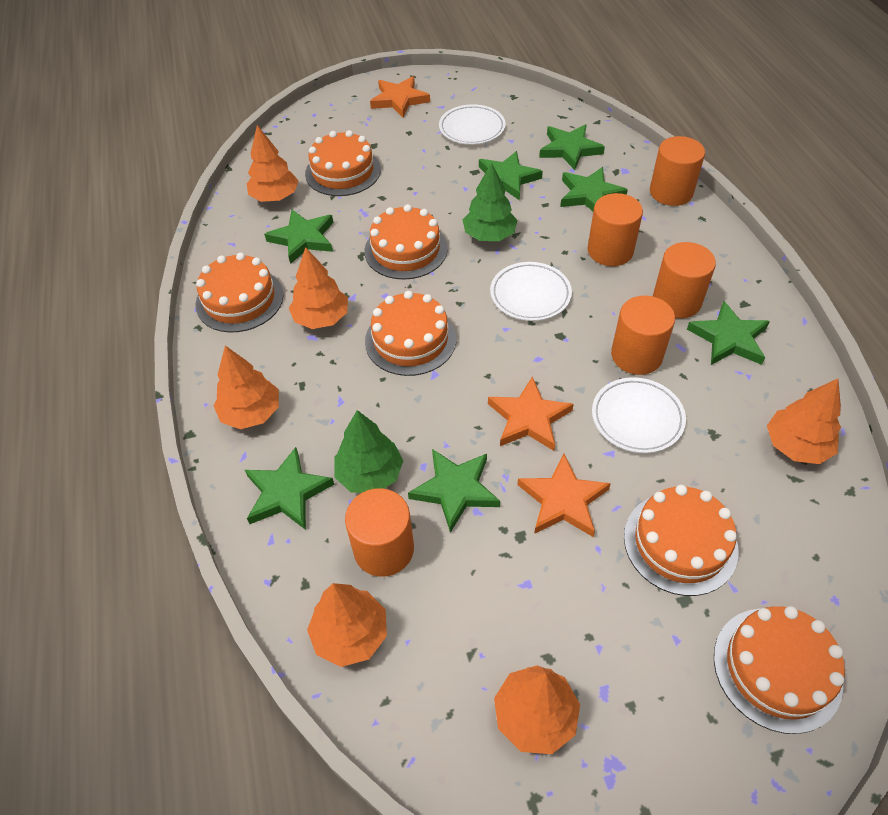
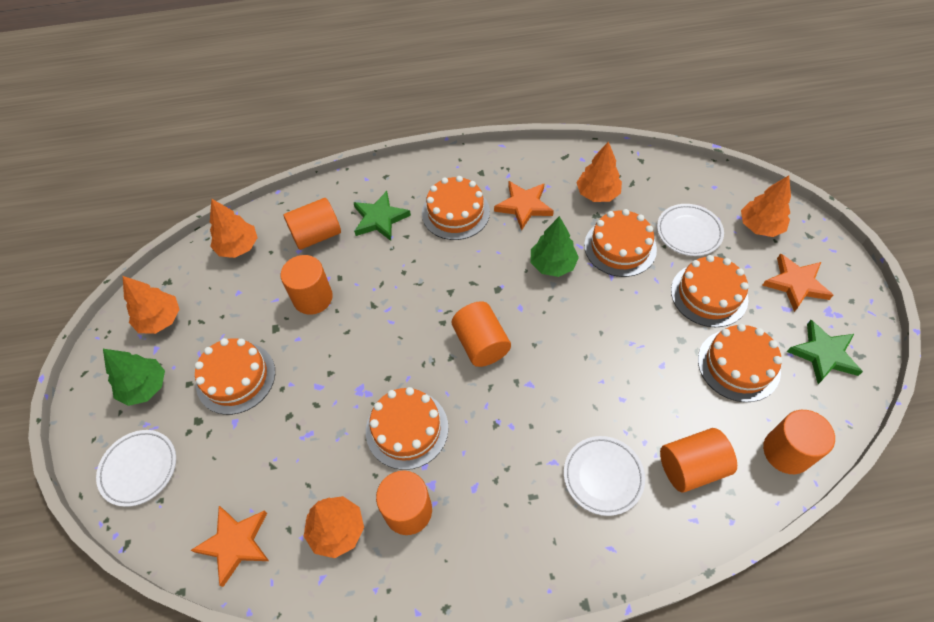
green star: [245,447,334,530] [264,210,333,264] [408,449,500,533] [479,151,543,201] [539,125,605,170] [560,167,628,211] [687,301,770,365] = 7 -> [354,191,411,241] [787,320,863,384] = 2
orange cylinder: [345,488,414,577] [588,193,643,266] [611,296,675,375] [650,136,705,206] [653,242,716,318] = 5 -> [281,255,333,315] [283,198,341,250] [376,471,432,535] [452,301,511,367] [660,428,737,493] [763,410,835,474] = 6
orange tree: [214,346,279,429] [247,125,299,202] [289,247,348,329] [307,583,387,667] [494,665,580,754] [767,379,841,464] = 6 -> [123,276,180,334] [210,199,258,258] [304,496,364,558] [576,142,622,202] [741,175,791,237] = 5

